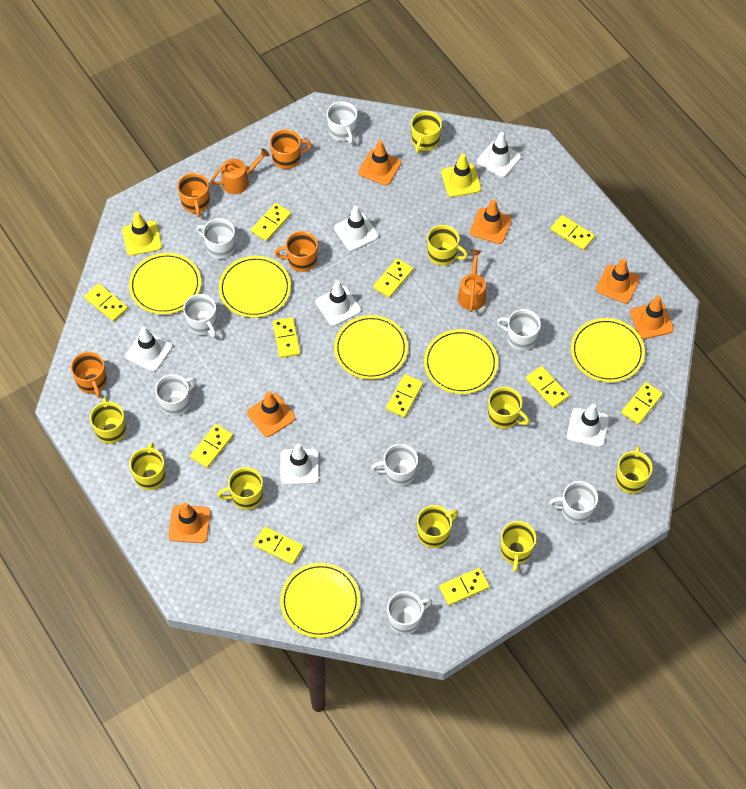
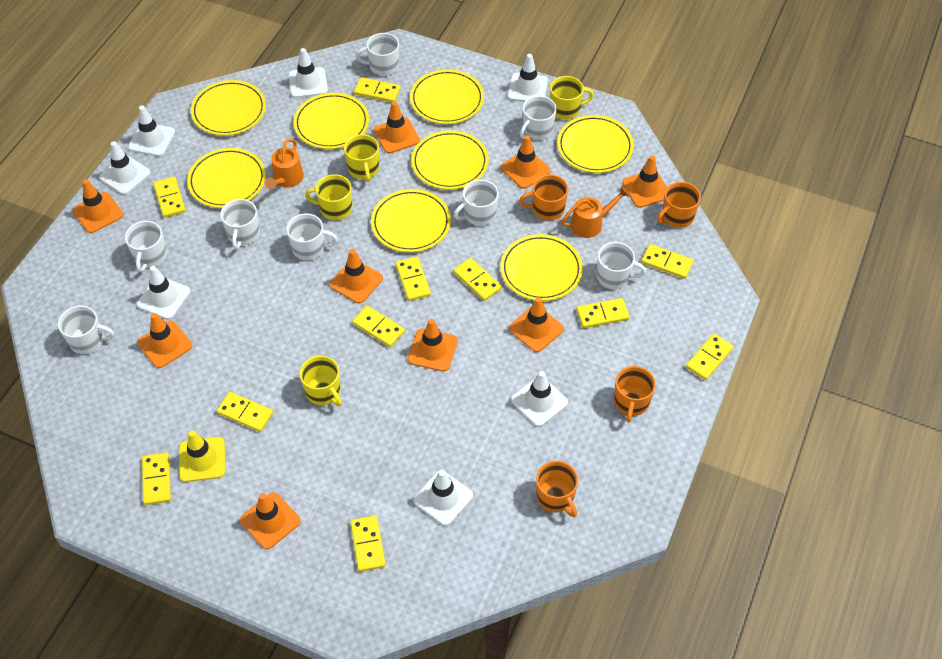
orange traffic cone: [168,502,211,543] [247,391,295,437] [358,140,401,186] [470,199,512,244] [596,258,640,304] [630,295,674,339] = 6 -> [73,179,123,233] [137,313,193,368] [240,492,301,549] [330,249,383,303] [374,101,420,153] [408,319,458,372] [501,135,551,189] [509,297,564,352] [622,155,667,208] = 9
white traffic cone: [125,326,172,372] [280,444,319,485] [315,281,361,326] [334,206,378,251] [477,132,521,178] [567,404,609,447] = 6 -> [99,141,150,195] [128,105,175,157] [137,266,190,319] [288,48,328,98] [413,470,473,526] [508,54,548,102] [511,371,568,427] = 7
yellow mug: [90,397,126,444] [129,442,166,490] [217,467,263,510] [411,111,442,153] [417,505,459,548] [427,225,468,266] [488,387,530,429] [501,521,536,572] [616,446,653,494] = 9 -> [299,355,342,406] [305,174,352,220] [344,134,379,182] [550,76,594,120] = 4
yellow plate: [129,253,201,314] [219,256,291,318] [280,563,360,638] [334,315,408,379] [424,329,498,394] [571,318,645,382] = 6 -> [187,148,266,208] [191,80,266,136] [294,93,369,149] [371,189,451,252] [410,69,484,124] [411,131,488,189] [501,234,583,301] [557,115,634,173] = 8
yellow traffic cone: [122,212,162,256] [441,153,481,197] = 2 -> [179,430,226,482] = 1

